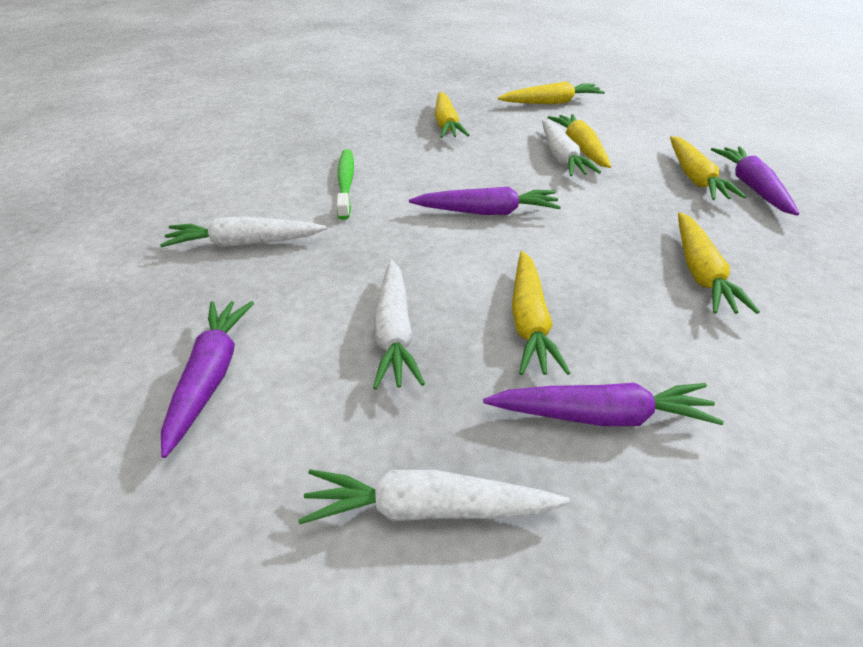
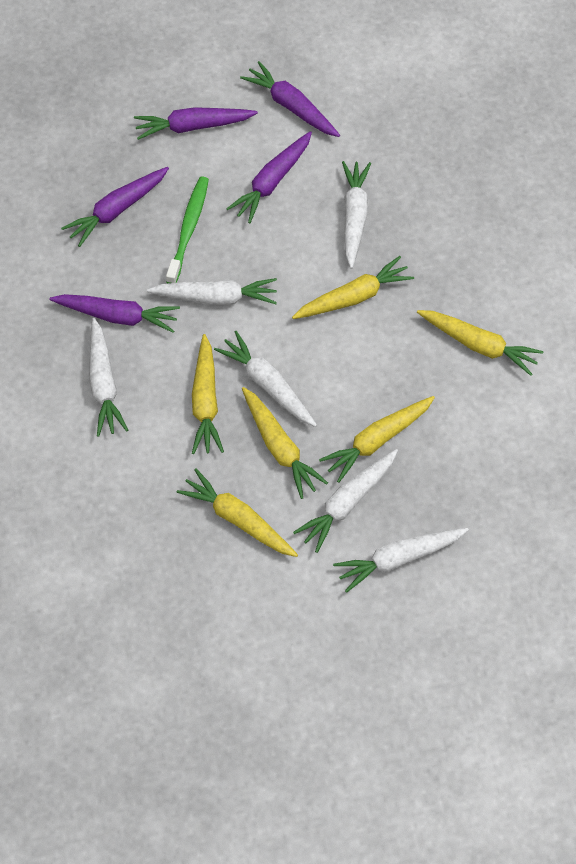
purple carrot: [161,301,254,458] [409,187,561,215] [483,383,724,426] [711,146,799,216] = 4 -> [50,294,180,333] [61,167,169,247] [134,107,258,140] [226,131,312,223] [240,61,340,137] = 5
white carrot: [160,216,327,247] [298,469,570,524] [373,260,425,390] [542,120,601,176] = 4 -> [89,318,128,437] [147,278,277,305] [214,331,317,427] [293,449,398,553] [333,528,469,593] [342,161,371,269] = 6

